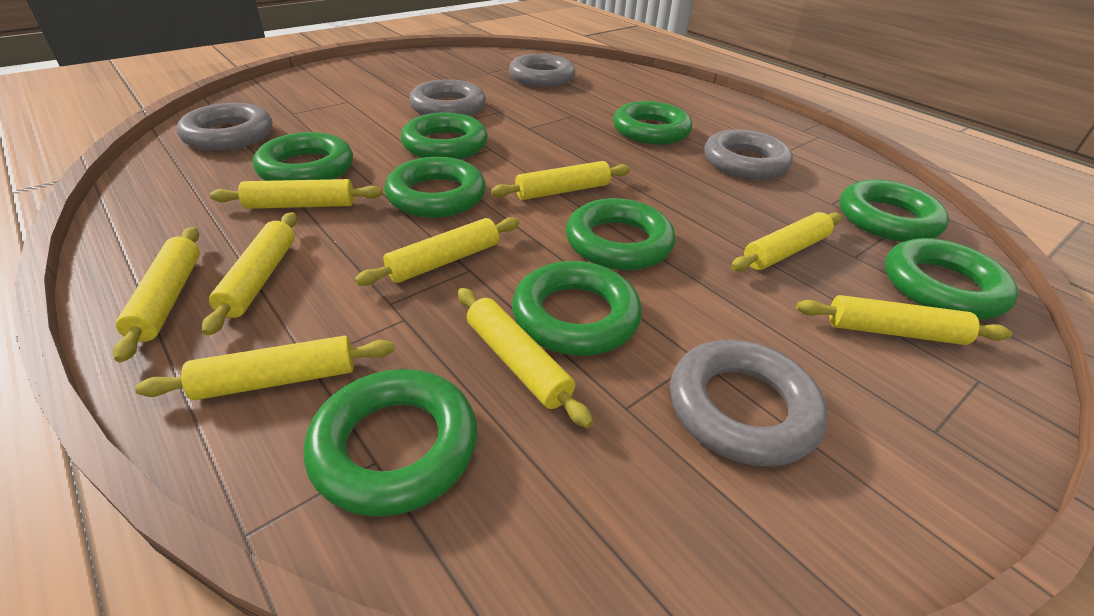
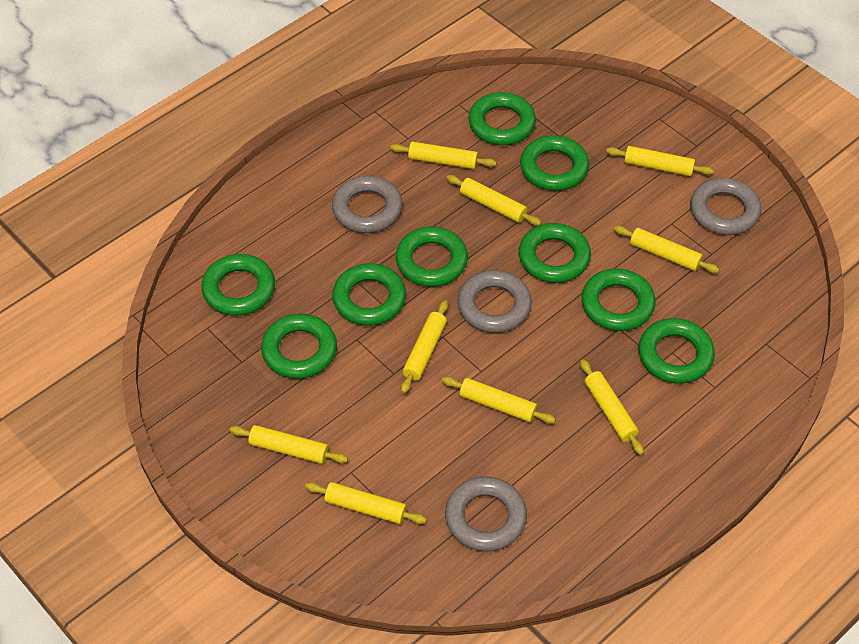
grey ring: [176,103,272,151] [409,79,486,116] [509,54,575,87] [670,340,828,467] [704,129,793,180] = 5 -> [332,176,402,233] [445,477,527,552] [458,270,532,333] [690,178,761,235] = 4

